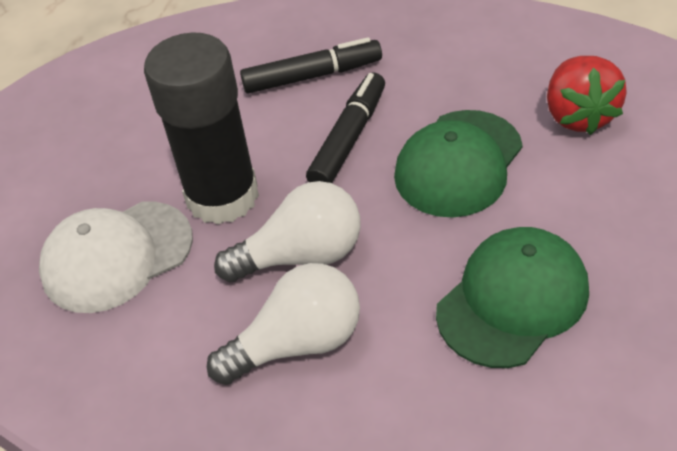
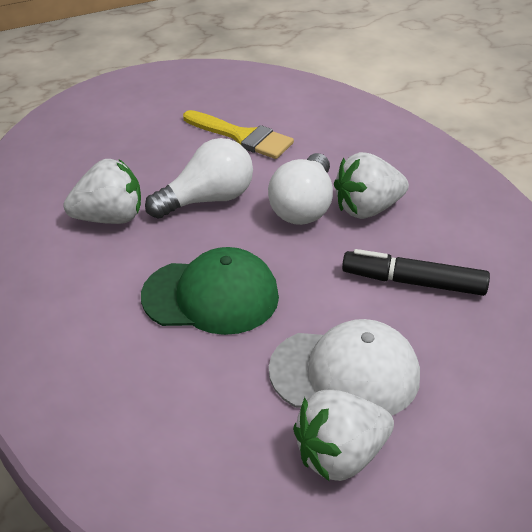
black glue stick: [144,33,259,225] = 1 -> none = 0
black marker: [240,37,382,94] [306,73,385,183] = 2 -> [342,249,490,296] = 1
green cap: [394,110,523,218] [436,227,589,368] = 2 -> [141,247,279,335] = 1
red strawberry: [547,56,627,135] = 1 -> none = 0
white strawberry: none = 0 -> [64,159,141,224] [293,390,394,482] [334,152,409,219] = 3
yellow brush: none = 0 -> [183,110,294,159] = 1

